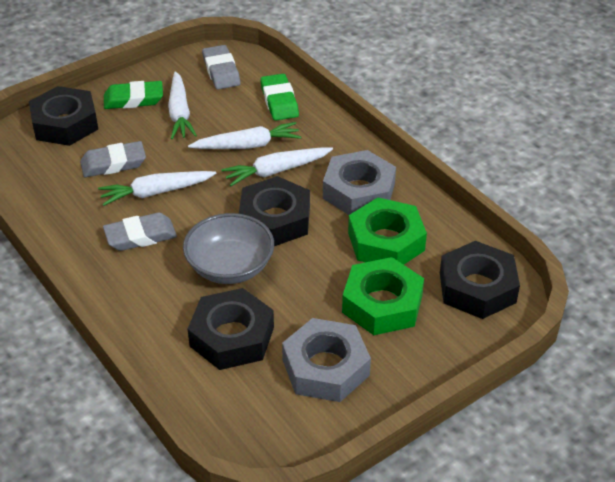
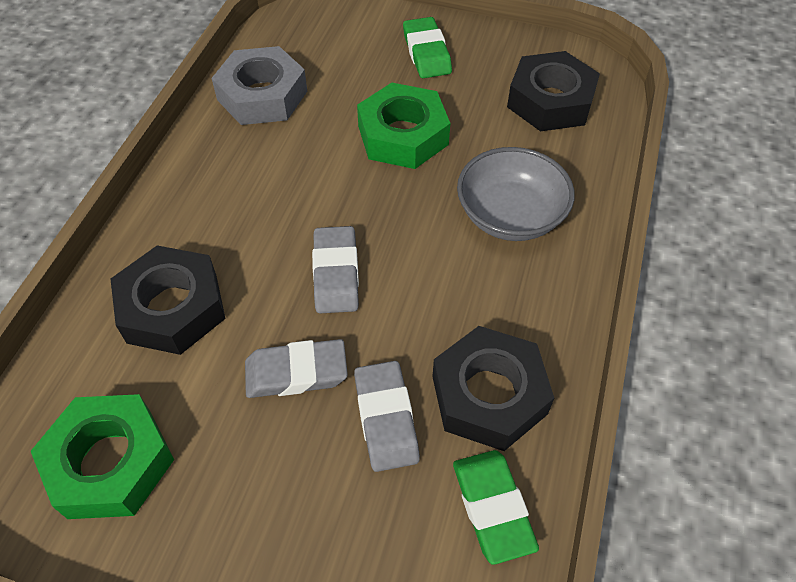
black nut: [29,86,98,146] [188,288,274,370] [239,176,310,246] [440,241,520,319] = 4 -> [111,245,225,355] [432,326,554,451] [507,51,600,132] = 3
grey nut: [282,318,371,402] [323,150,396,215] = 2 -> [211,46,307,125] = 1
white carrot: [98,171,216,206] [168,71,197,139] [188,122,301,149] [221,147,333,186] = 4 -> none = 0

